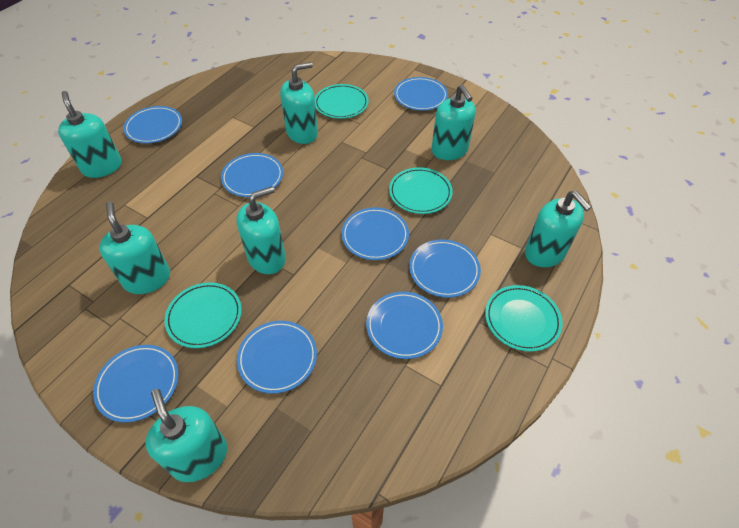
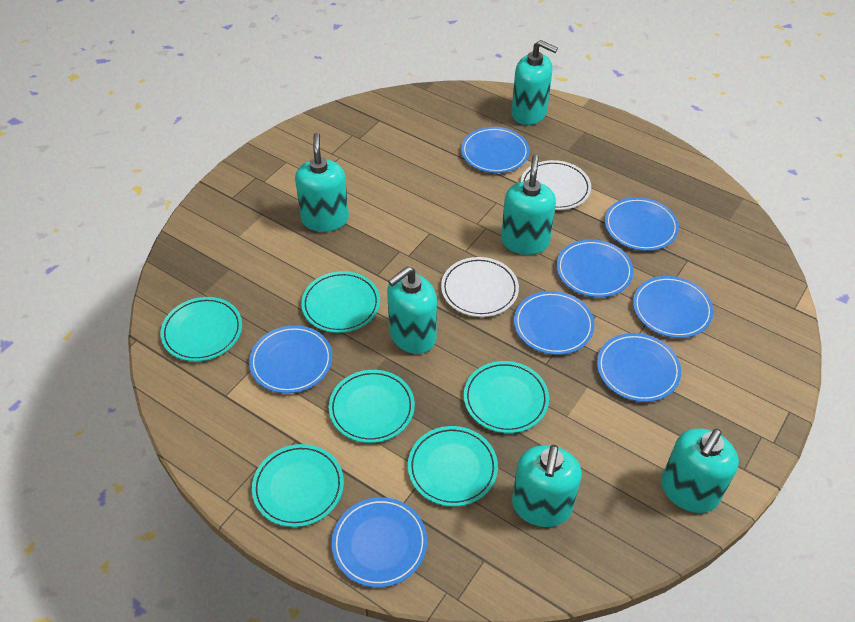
turquoise plate: [164,282,242,348] [315,84,369,119] [389,167,453,214] [485,285,563,352] = 4 -> [160,297,242,361] [252,444,344,527] [301,271,380,333] [329,370,415,443] [408,426,498,507] [464,361,549,433] = 6
turquoise soap dispenser: [58,91,122,178] [99,202,170,294] [146,389,227,482] [236,186,286,274] [280,62,318,144] [432,85,476,160] [525,191,592,267] = 7 -> [295,133,349,232] [387,266,437,354] [501,155,556,255] [512,40,558,125] [512,445,582,527] [661,428,739,513] = 6
white plate: none = 0 -> [441,257,519,317] [520,160,591,210] = 2

